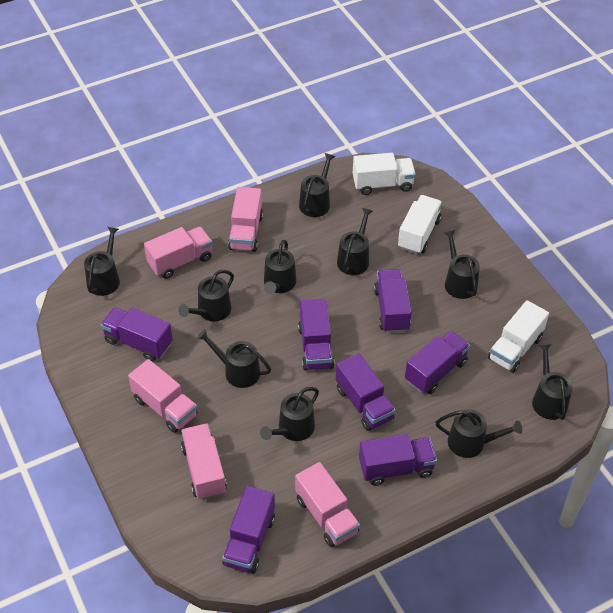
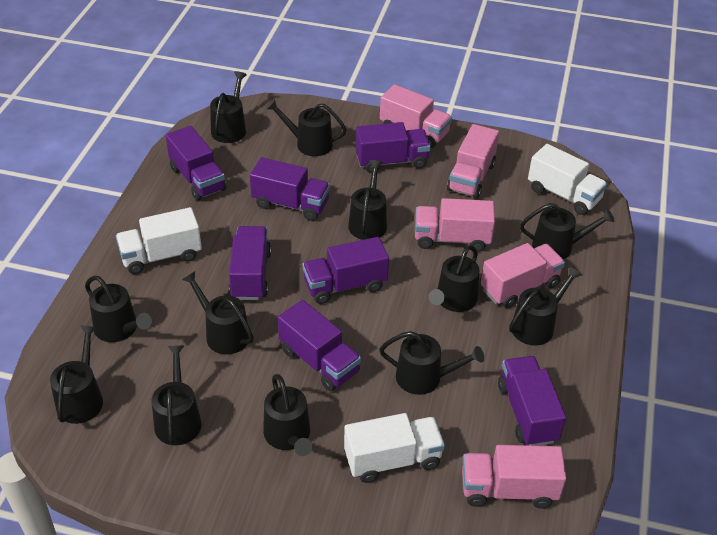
black watering can: [84,227,120,296] [178,270,234,321] [197,329,271,388] [260,387,319,441] [264,240,297,294] [299,153,335,217] [337,208,373,275] [435,409,522,458] [444,230,480,299] [532,344,573,420] = 10 -> [50,325,103,424] [85,276,152,342] [151,345,202,445] [182,271,254,354] [210,71,247,143] [263,374,312,456] [266,99,347,156] [348,160,387,240] [379,331,484,395] [429,245,479,312] [509,266,582,346] [520,203,614,259] = 12

